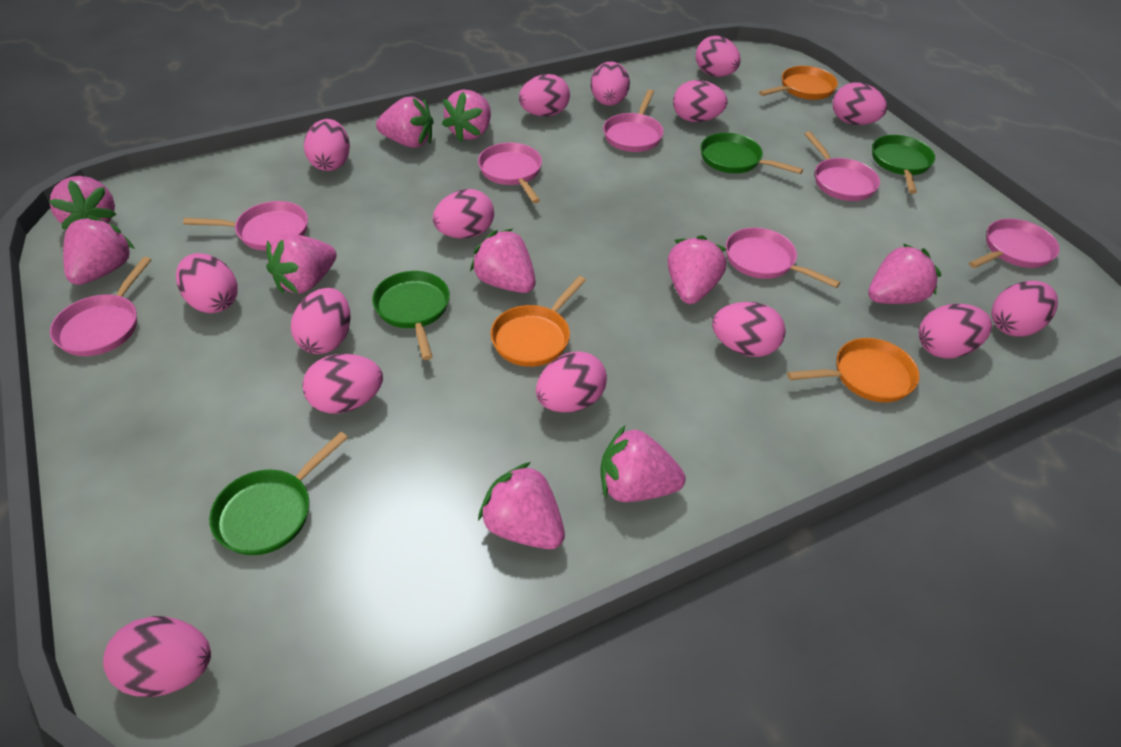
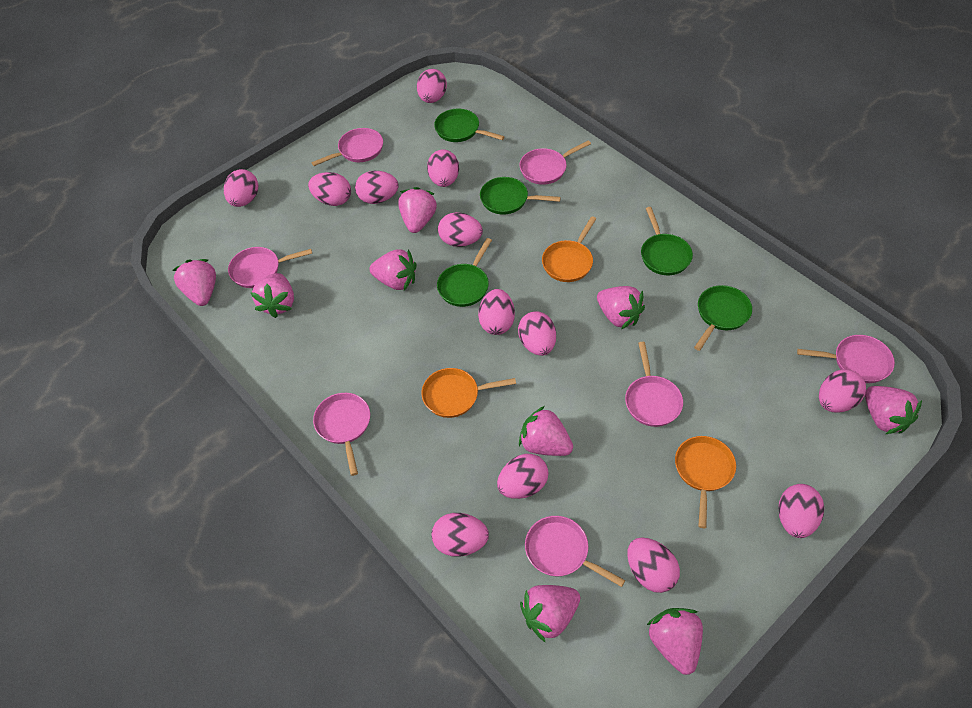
green pan: [209,432,348,555] [372,271,450,360] [700,133,803,174] [872,135,935,194] = 4 -> [434,109,505,142] [437,238,492,307] [480,177,561,215] [641,207,693,275] [694,285,752,351] = 5
pink egg: [103,616,211,697] [176,253,238,313] [291,288,351,354] [302,354,383,413] [304,119,350,171] [433,189,494,239] [519,74,570,117] [536,351,607,412] [591,62,630,106] [673,80,728,122] [696,36,741,77] [712,302,786,357] [833,82,887,125] [919,304,992,359] [991,281,1058,337] = 15 -> [224,169,258,207] [308,172,351,206] [355,171,399,204] [417,69,447,103] [427,149,459,187] [432,513,489,557] [438,212,483,247] [478,289,515,335] [497,454,549,499] [518,311,556,356] [627,538,680,593] [778,484,824,538] [819,369,866,413] = 13
pink strawberry: [49,176,117,229] [63,215,135,285] [266,234,337,293] [376,96,433,148] [442,89,491,142] [470,229,536,293] [478,462,565,549] [600,426,685,502] [668,235,727,304] [868,243,941,304] = 10 -> [172,259,216,306] [251,273,294,318] [369,249,416,290] [398,187,437,233] [519,406,573,456] [520,585,580,643] [597,286,645,329] [647,608,703,675] [865,386,922,434] = 9

